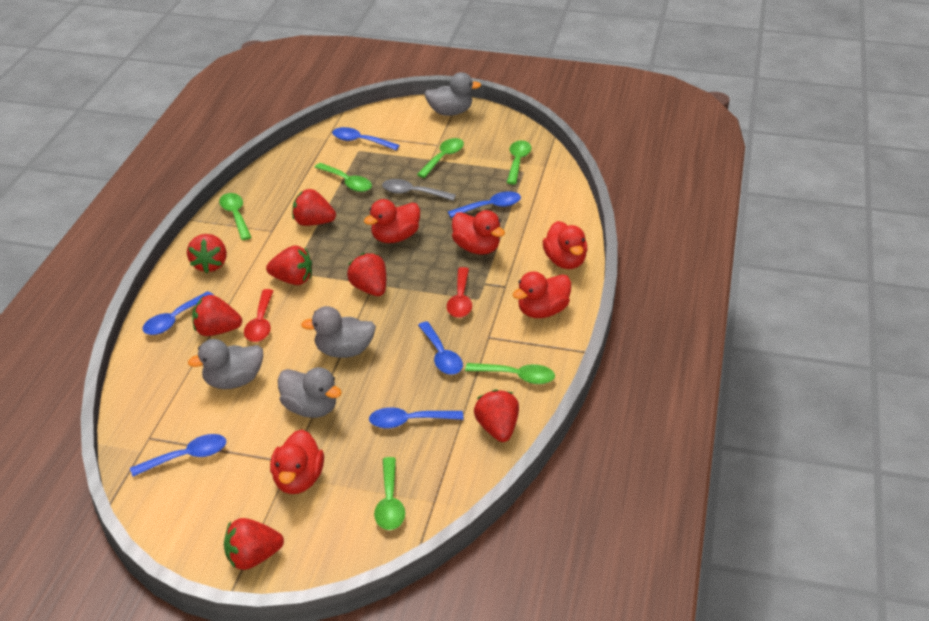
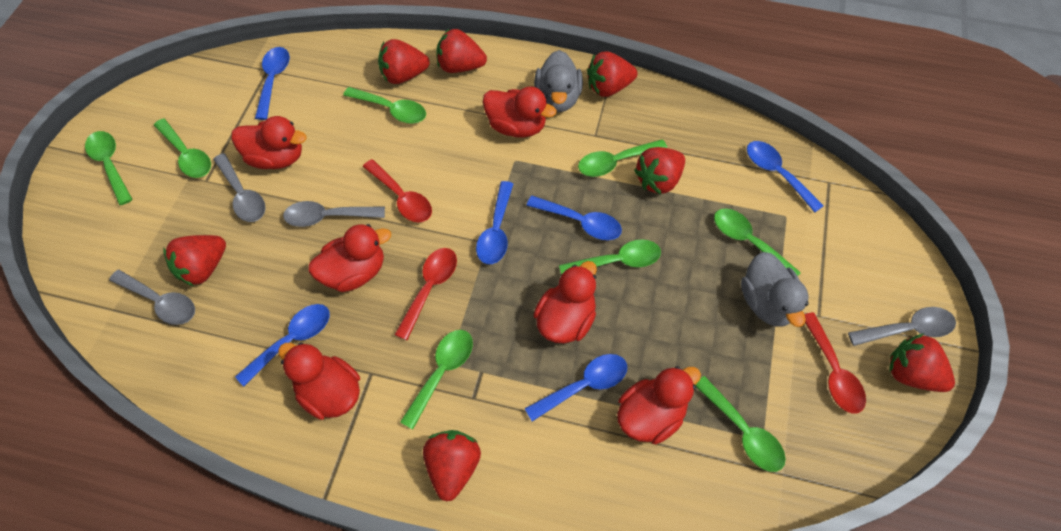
green spoon: [219,193,252,240] [315,163,372,192] [374,457,405,530] [417,138,464,178] [465,363,555,384] [506,140,531,185] = 6 -> [85,131,133,205] [154,118,211,178] [343,87,426,123] [400,330,473,430] [559,239,661,275] [578,139,668,177] [695,376,786,472] [714,208,801,276] = 8
grey duck: [188,339,263,389] [278,367,342,418] [301,306,376,358] [424,72,481,116] = 4 -> [534,50,583,112] [741,252,809,327] = 2
grey spoon: [382,179,456,201] = 1 -> [109,270,195,325] [213,153,266,222] [283,201,385,227] [848,307,956,346] = 4
red duck: [270,429,324,494] [364,199,420,243] [452,210,505,255] [512,271,571,318] [543,221,588,269] = 5 -> [232,116,306,169] [278,342,360,420] [308,224,391,292] [483,87,557,138] [533,261,597,344] [617,366,701,444] = 6
red spoon: [244,289,273,342] [447,267,472,318] = 2 -> [363,159,432,223] [395,248,457,340] [805,312,866,414] = 3

